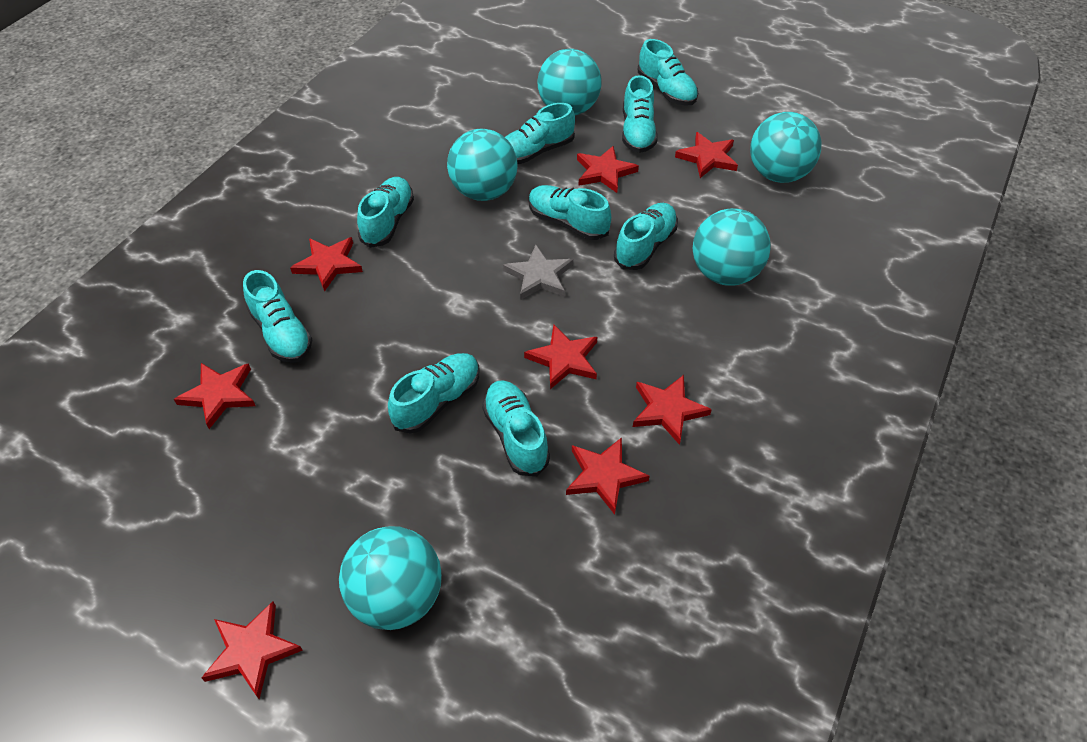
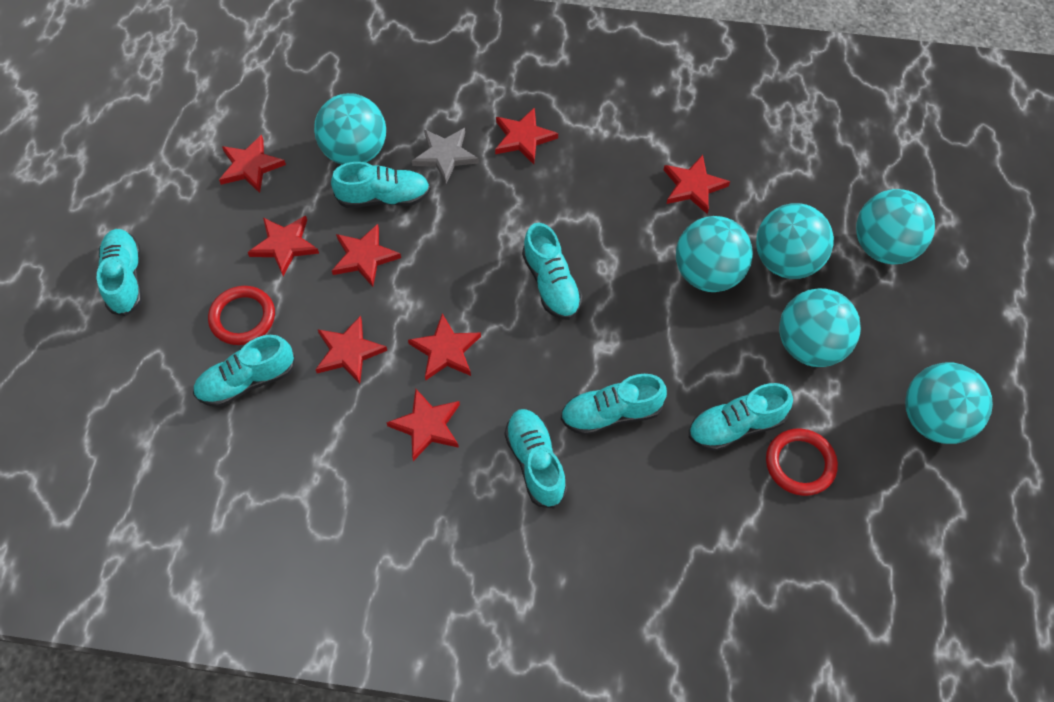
red ring: none = 0 -> [208,286,275,345] [766,428,838,496] = 2
turquoise ball: [339,526,442,630] [447,129,518,201] [537,49,602,116] [692,208,771,286] [750,112,821,183] = 5 -> [314,93,386,165] [676,216,753,292] [756,203,834,279] [779,288,861,367] [856,189,935,264] [905,363,993,444] = 6
turquoise shoe: [243,270,312,363] [357,177,414,248] [388,353,480,433] [482,380,550,476] [505,103,575,164] [529,185,611,240] [614,203,678,270] [622,75,658,153] [638,39,698,106] = 9 -> [97,229,142,316] [193,335,295,407] [331,162,430,208] [505,409,567,509] [522,223,582,320] [561,374,667,435] [689,383,793,451] = 7

